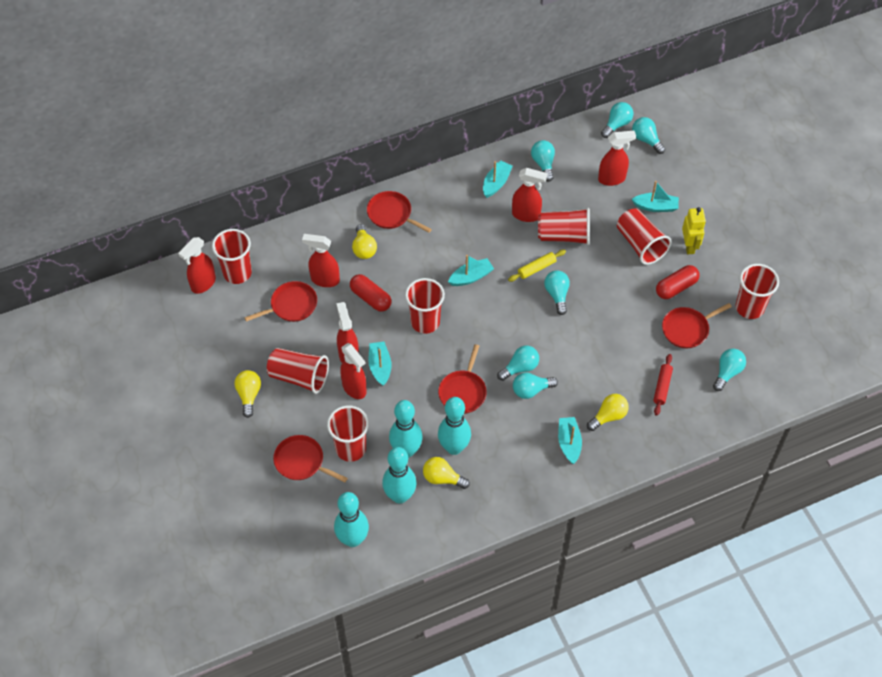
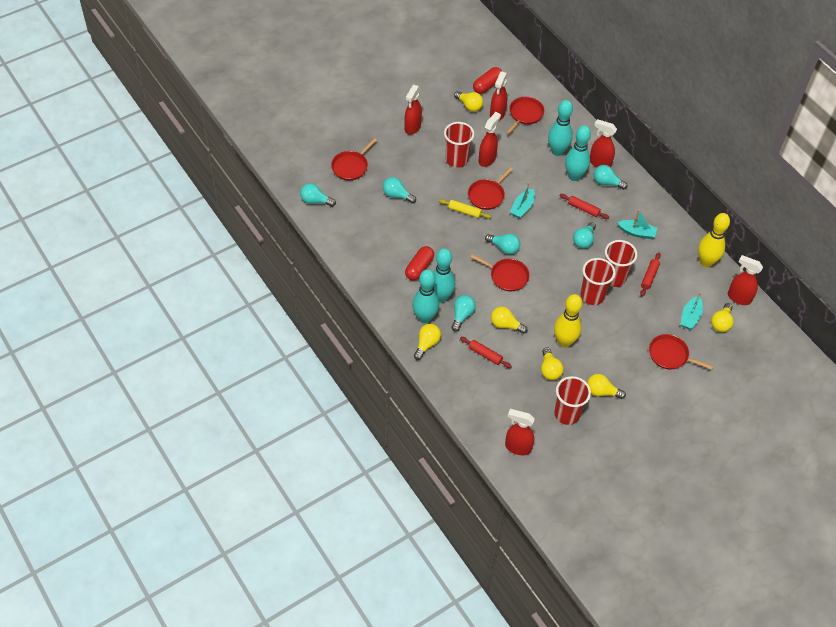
red cup: [212,229,252,284] [267,348,329,394] [327,405,369,462] [405,278,445,334] [538,208,590,245] [617,208,672,265] [736,264,779,319] = 7 -> [444,122,474,168] [554,376,591,425] [580,258,615,305] [605,240,637,287] = 4
red rolling pin: [653,354,673,416] = 1 -> [460,337,512,368] [559,194,610,219] [640,253,661,296] = 3
turquoise boat: [368,342,392,386] [448,255,494,286] [483,161,513,198] [558,417,582,464] [632,181,679,212] = 5 -> [510,182,535,219] [617,210,657,239] [681,293,703,330] = 3
turquoise light bulb: [497,346,539,381] [513,372,558,399] [531,140,555,182] [544,270,570,315] [601,102,633,138] [632,117,665,154] [713,349,746,391] = 7 -> [300,183,336,207] [383,177,416,203] [451,295,476,332] [485,234,520,254] [573,222,596,249] [594,165,628,190] = 6
yellow bowling pin: none = 0 -> [554,294,582,347] [698,213,730,267] = 2
yellow light bulb: [234,370,261,418] [352,224,377,259] [423,457,470,489] [587,394,629,431] = 4 -> [414,324,441,360] [454,91,483,112] [491,307,528,334] [541,347,564,380] [587,374,626,399] [711,303,733,332] = 6
yellow robot: [682,207,706,254] = 1 -> none = 0

